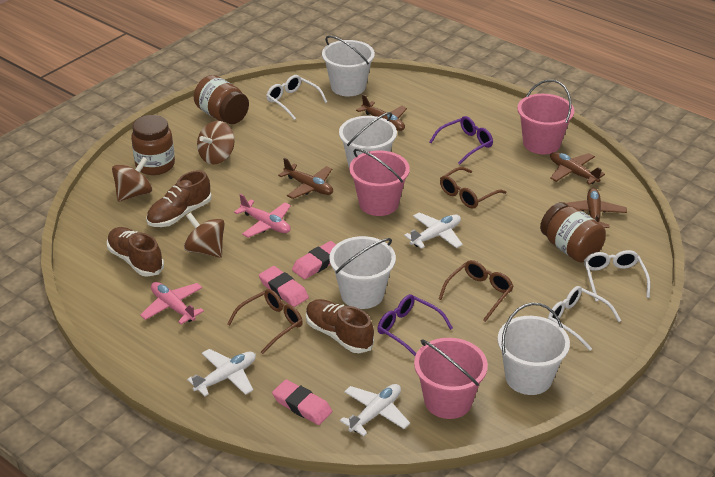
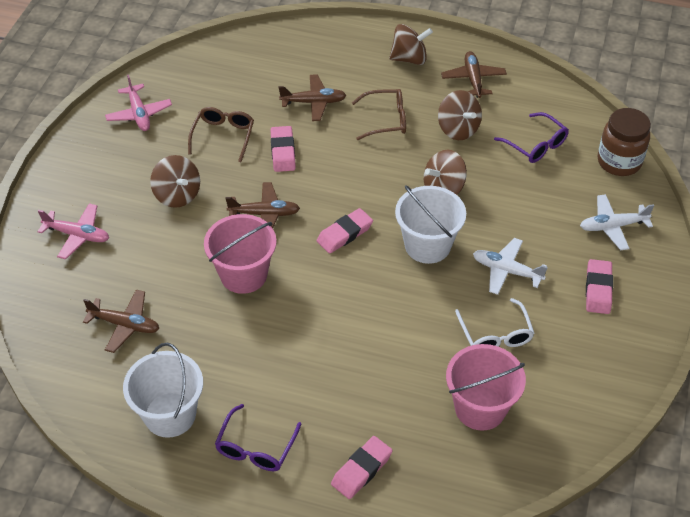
brown glasses: [227,289,303,354] [439,260,514,322] [440,167,506,208] = 3 -> [188,107,254,162] [352,89,406,140] = 2
brown jar: [131,115,175,175] [194,75,249,124] [540,202,606,262] = 3 -> [598,108,651,176] = 1
brown shoe: [107,227,164,277] [146,170,212,227] [306,299,374,353] = 3 -> none = 0
brown spinning top: [112,157,152,202] [184,212,225,258] [197,121,235,164] = 3 -> [150,155,200,208] [389,24,433,65] [424,150,467,195] [438,90,482,140] = 4
pink bucket: [349,149,410,216] [414,338,488,419] [517,80,574,154] = 3 -> [204,214,277,294] [446,344,526,430] = 2
pink eraser: [259,266,309,307] [272,379,332,425] [292,241,336,279] = 3 -> [270,126,296,172] [317,208,373,254] [331,436,393,499] [586,259,613,314] = 4
white bucket: [322,35,375,96] [329,236,396,309] [339,112,397,167] [498,302,570,395] = 4 -> [123,343,203,438] [395,185,466,264] = 2
white glasses: [266,75,327,120] [548,286,621,351] [584,250,650,301] = 3 -> [455,298,534,347] = 1
white plane: [187,349,256,397] [340,384,410,436] [404,213,463,249] = 3 -> [473,238,548,295] [580,194,654,250] = 2

